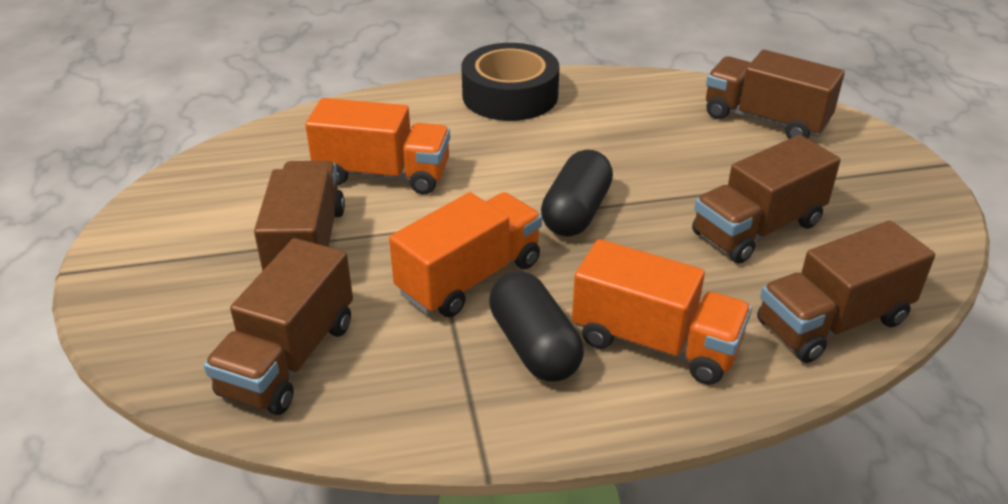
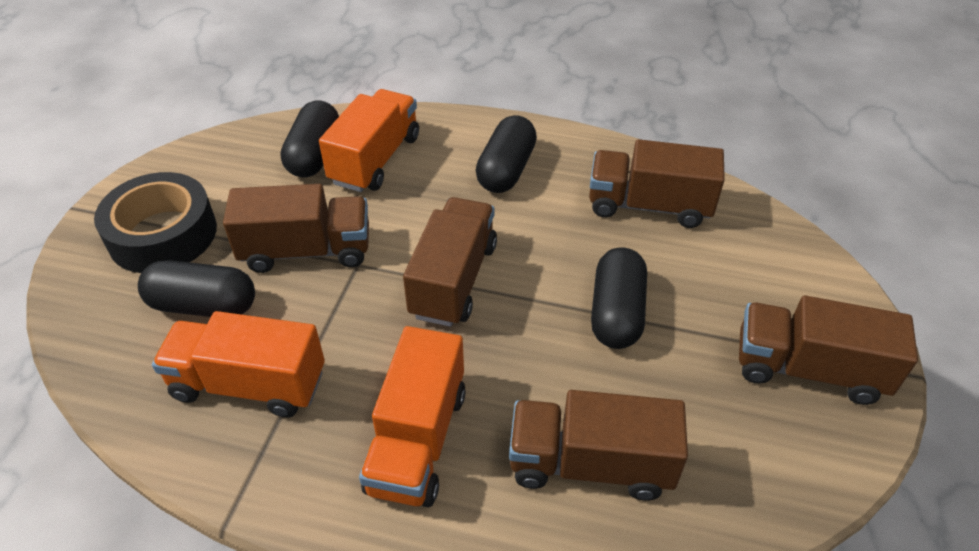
black capsule: [489,271,584,382] [541,150,613,237] = 2 -> [138,260,255,317] [280,100,339,178] [476,115,537,193] [591,248,647,349] = 4

